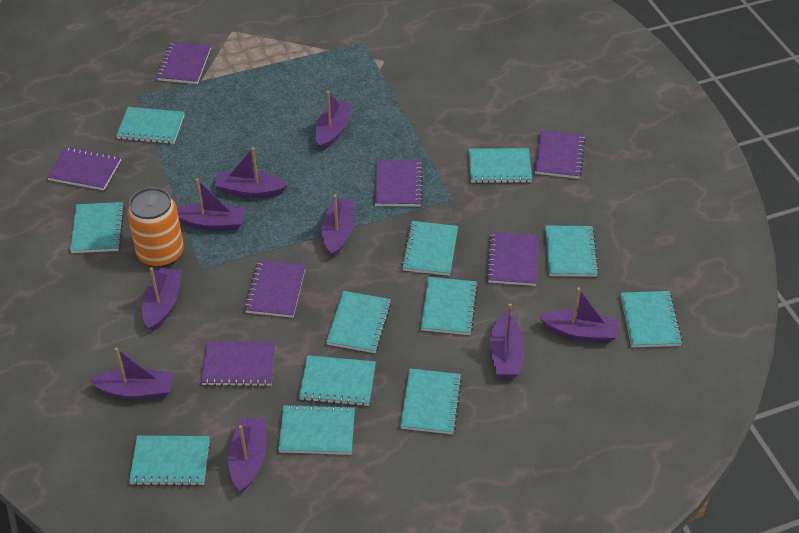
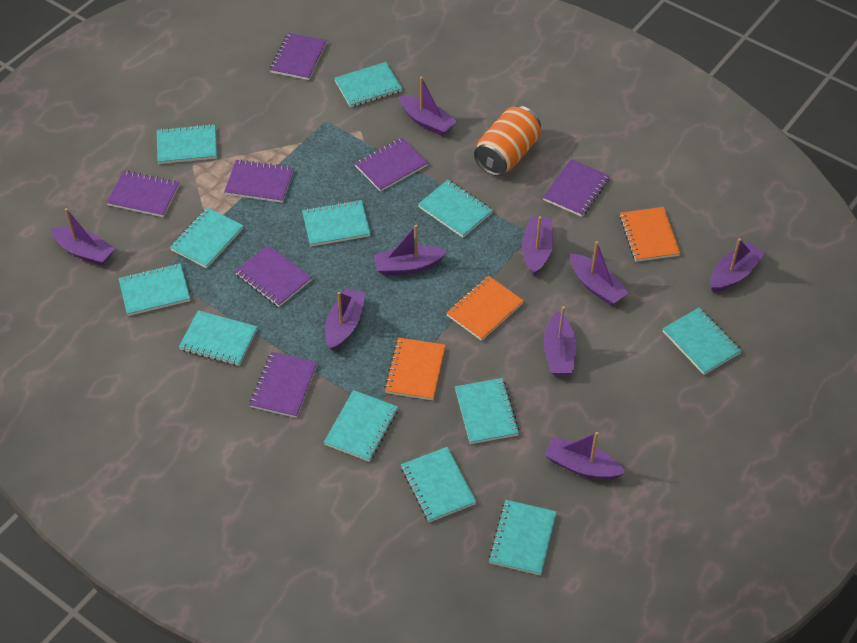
orange notebook: none = 0 -> [384,337,446,400] [446,276,524,341] [620,207,680,262] = 3

